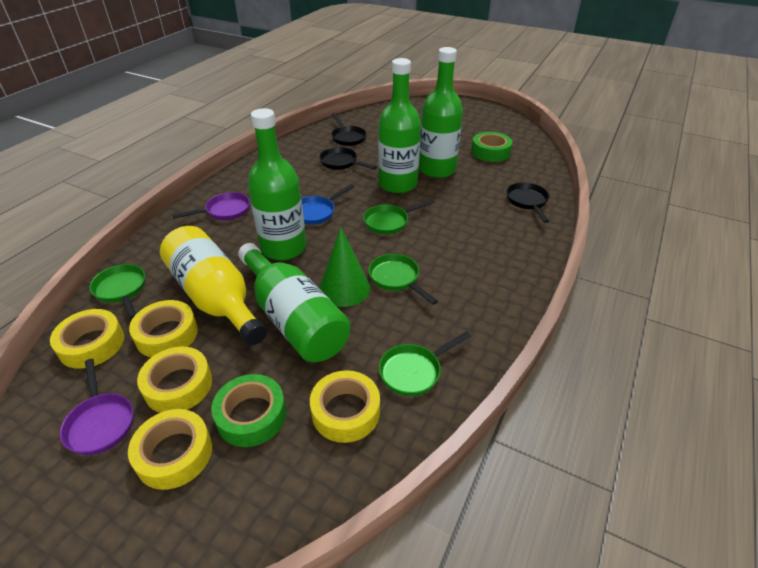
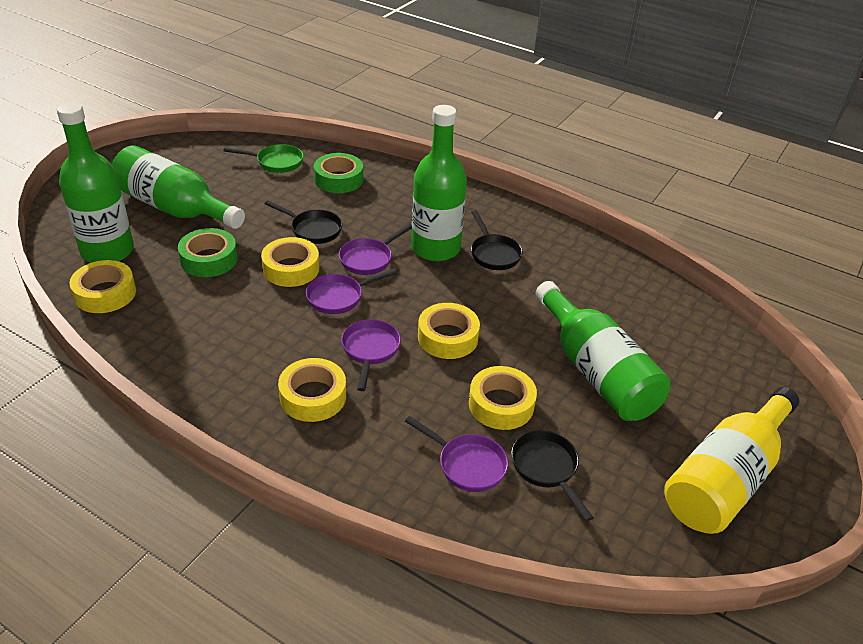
blue pan: [301,184,354,225] = 1 -> none = 0
green cone: [319,227,370,307] = 1 -> none = 0
green pan: [89,264,145,319] [363,199,434,234] [368,254,438,305] [379,331,471,396] = 4 -> [224,144,304,173] = 1
purple pan: [60,359,133,455] [172,192,250,220] = 2 -> [306,269,397,314] [339,224,412,275] [341,319,401,391] [405,416,508,492] = 4

